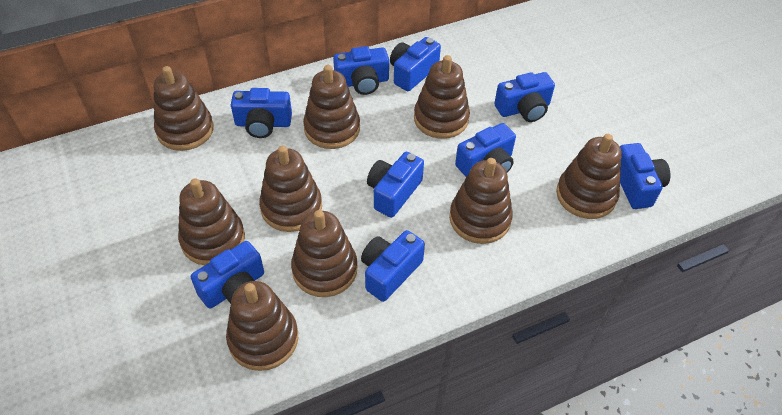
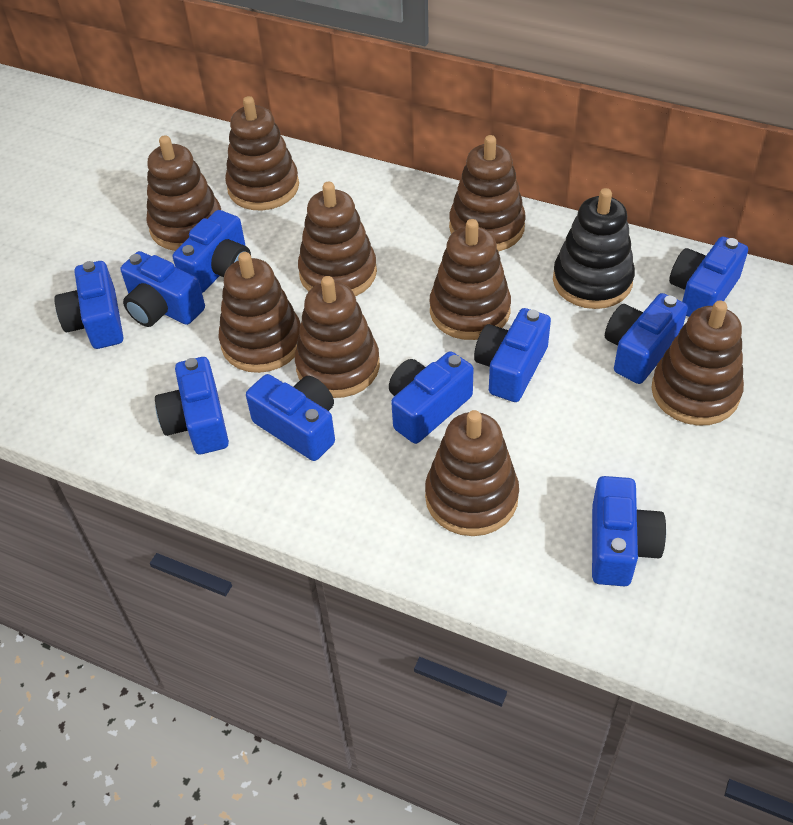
black stacking toy: none = 0 -> [553,188,635,309] = 1
blue camera: [191,241,264,308] [231,88,292,138] [333,46,389,95] [361,230,425,302] [367,152,424,218] [390,37,441,91] [455,123,516,177] [494,72,555,122] [620,143,670,209] = 9 -> [54,261,123,349] [120,251,205,327] [155,357,229,454] [173,210,251,293] [246,374,335,461] [389,351,474,444] [474,308,551,402] [592,476,666,586] [605,293,688,384] [669,237,748,317] = 10

